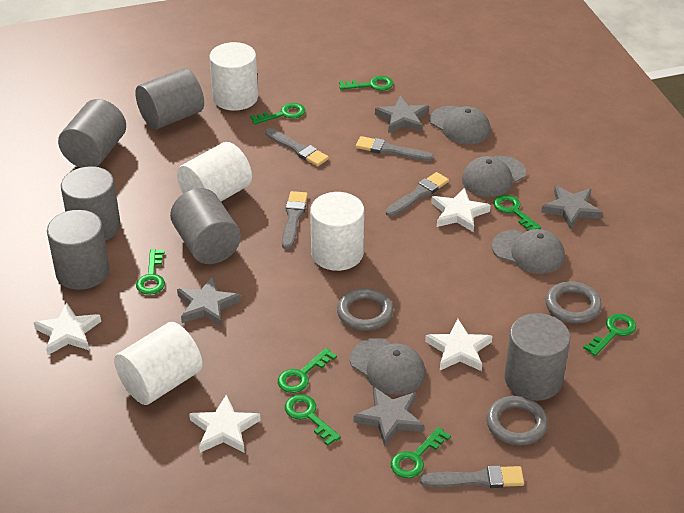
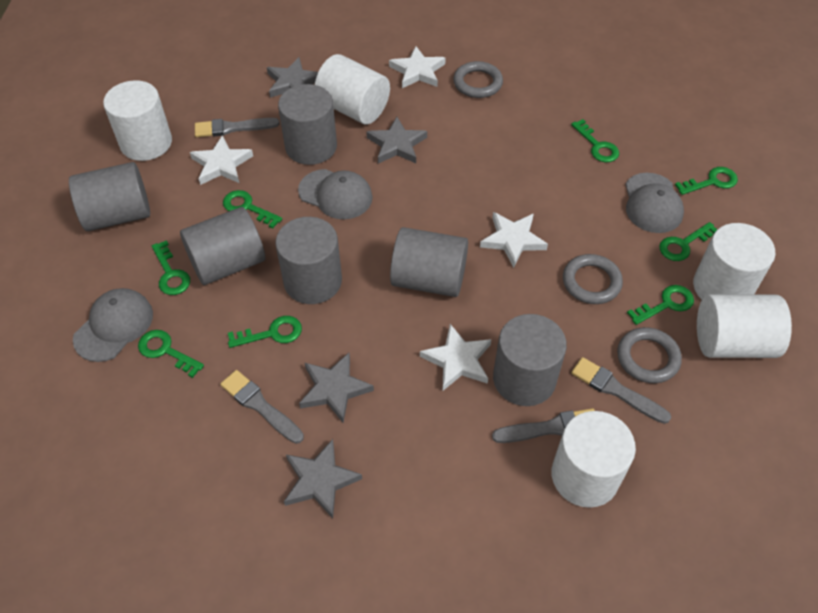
grey brush: [265,128,329,166] [282,191,308,249] [356,136,434,161] [386,172,449,217] [420,465,524,488] = 5 -> [195,118,280,137] [220,370,304,444] [492,408,595,443] [571,357,671,424] = 4
grey cap: [350,338,426,395] [429,106,491,144] [462,156,526,197] [492,229,565,274] = 4 -> [73,288,153,362] [298,169,373,219] [625,173,684,233] = 3
white cylinder: [114,322,203,405] [177,142,252,201] [209,42,258,111] [310,192,364,271] = 4 -> [103,80,172,161] [315,54,390,125] [552,411,636,508] [693,223,776,300] [697,294,792,358] = 5

